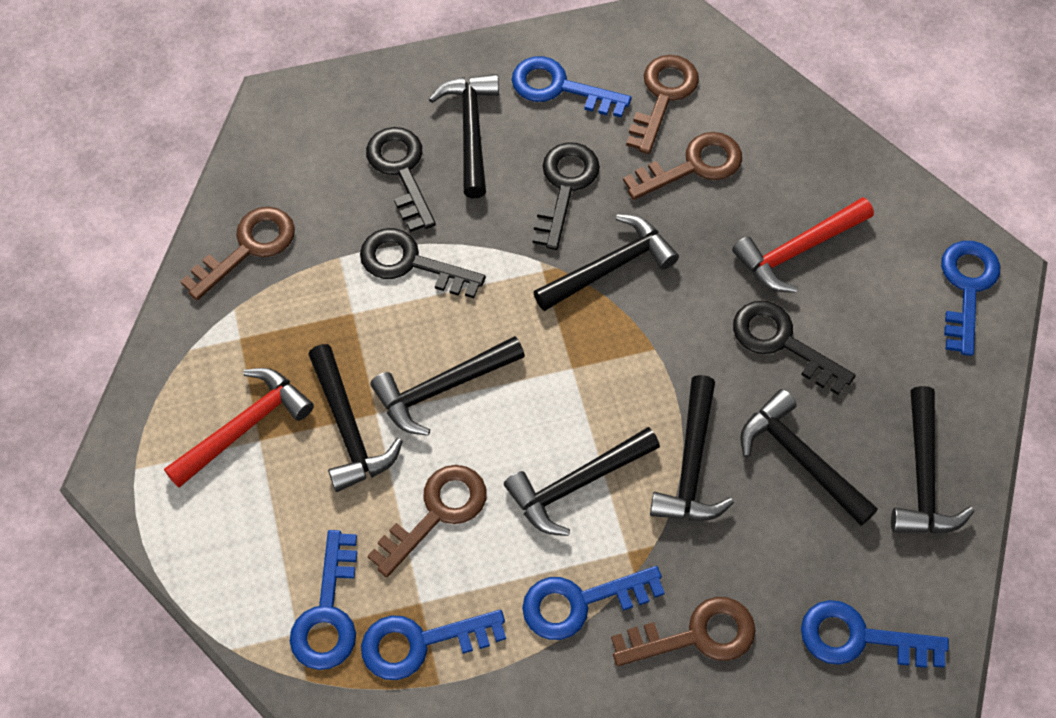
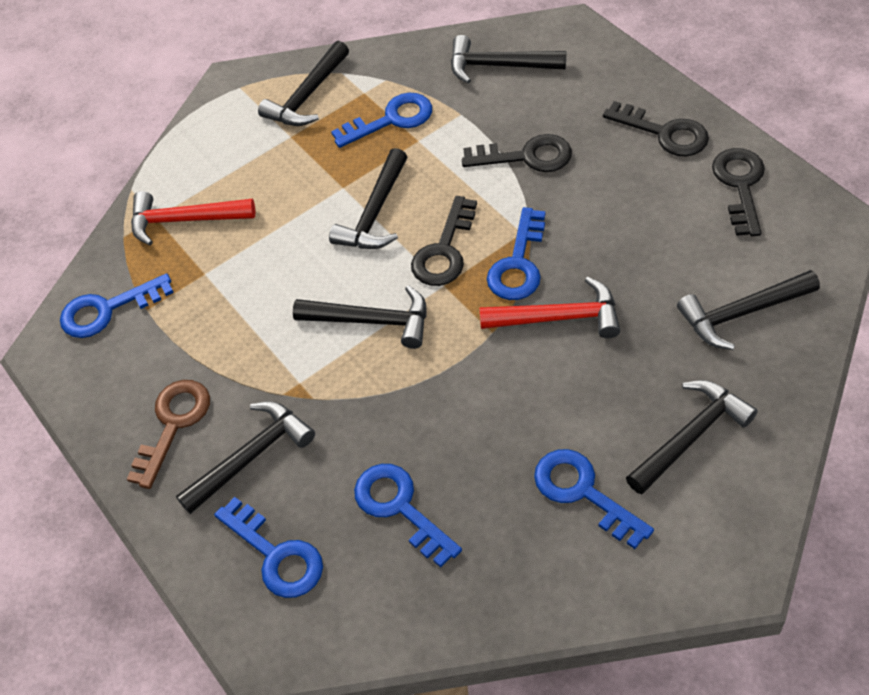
black hammer: [308,344,403,492] [370,336,525,436] [429,74,499,198] [504,427,660,536] [533,214,679,311] [650,375,734,521] [740,389,878,526] [891,386,974,534] = 8 -> [176,401,315,514] [258,41,349,126] [293,285,427,349] [329,148,407,249] [451,35,566,83] [626,380,758,494] [677,270,820,350] = 7
brown key: [180,207,295,301] [368,465,487,577] [611,597,756,666] [623,132,742,200] [626,55,699,154] = 5 -> [127,380,210,489] = 1

